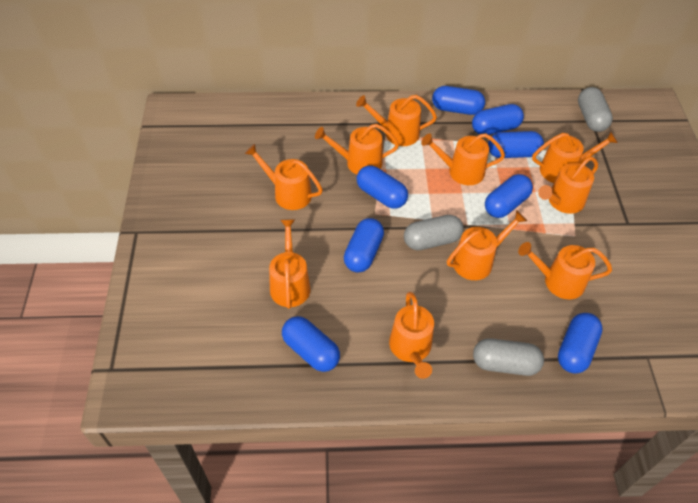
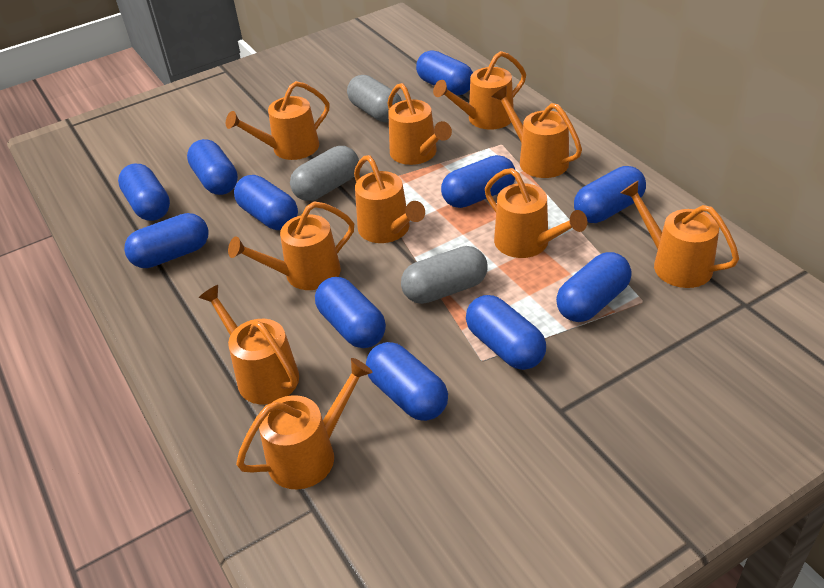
blue capsule: [282,316,340,372] [344,218,384,272] [357,165,408,209] [432,86,485,115] [472,104,524,135] [485,174,533,218] [488,131,544,158] [558,313,603,374] = 8 -> [118,163,170,221] [124,213,209,268] [187,139,238,195] [234,175,298,230] [315,277,386,348] [366,342,448,421] [416,50,473,95] [441,155,515,208] [466,295,546,370] [556,252,632,322] [574,166,646,223] = 11

